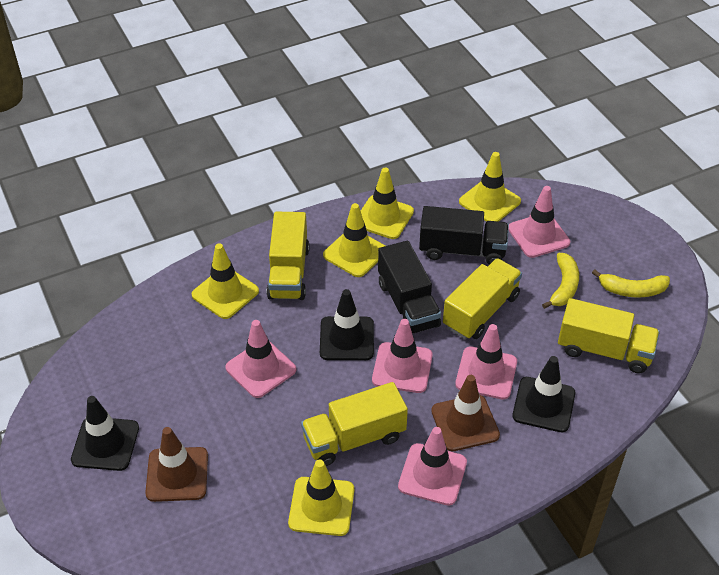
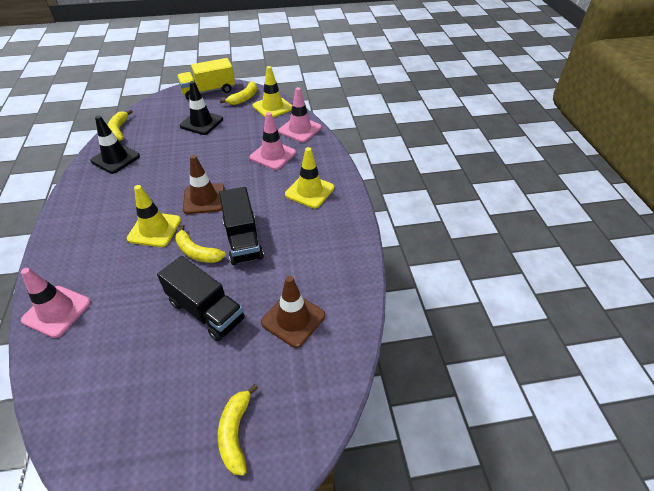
black traffic cone: [71,396,139,471] [320,289,374,360] [512,356,575,432] = 3 -> [91,116,140,174] [180,81,223,135] = 2
pink traffic cone: [225,320,296,398] [372,319,433,393] [398,427,467,506] [455,324,517,399] [509,186,570,258] = 5 -> [21,268,91,338] [250,112,296,170] [278,87,322,142] = 3
yellow banana: [542,253,579,309] [592,270,670,298] = 2 -> [108,110,133,141] [175,225,226,263] [218,384,258,476] [220,81,257,105] = 4
yellow traffic cone: [192,243,259,319] [288,459,354,536] [323,203,385,277] [361,168,414,239] [459,152,521,222] = 5 -> [127,185,181,247] [253,66,292,118] [285,147,334,208] = 3
yellow truck: [266,212,310,300] [301,382,408,466] [443,258,522,339] [558,298,660,373] = 4 -> [177,58,235,100] = 1

